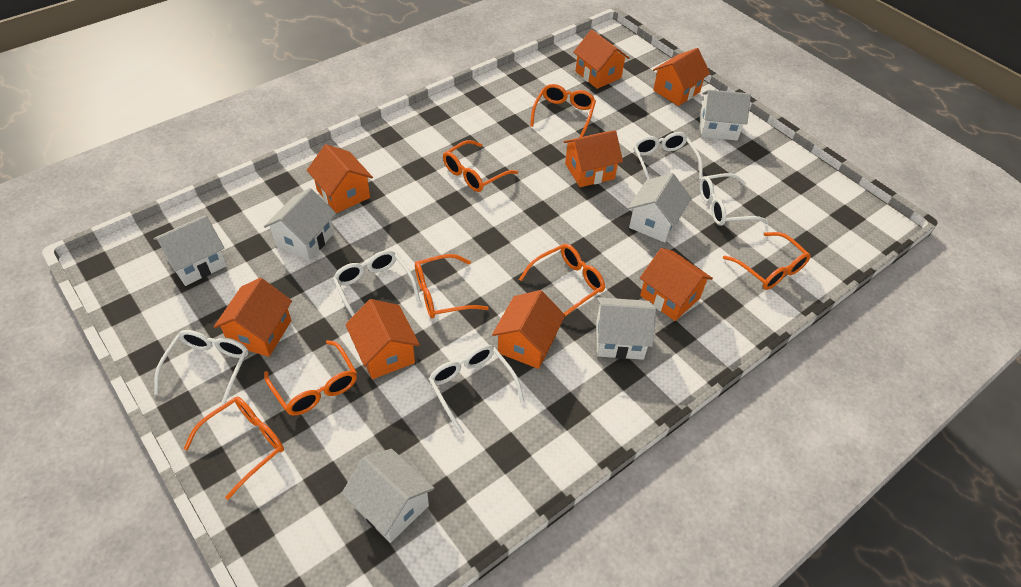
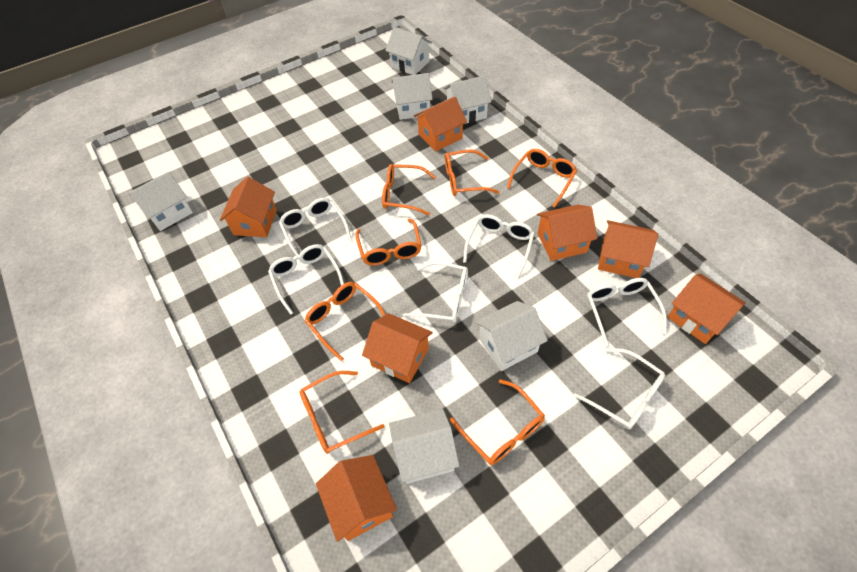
orange house: [214,278,292,357] [307,144,373,213] [345,299,420,379] [492,290,565,369] [564,130,623,187] [573,29,629,89] [640,248,713,321] [653,48,710,106] = 8 -> [220,177,277,237] [316,455,397,542] [362,313,433,383] [414,97,467,151] [537,205,597,261] [598,220,658,278] [667,273,746,344] = 7
white glasses: [154,330,248,406] [333,250,420,317] [429,345,524,435] [634,132,703,180] [700,173,769,226] = 5 -> [268,244,344,315] [279,198,352,259] [403,261,468,323] [463,214,535,278] [573,348,665,429] [587,278,667,347] = 6

